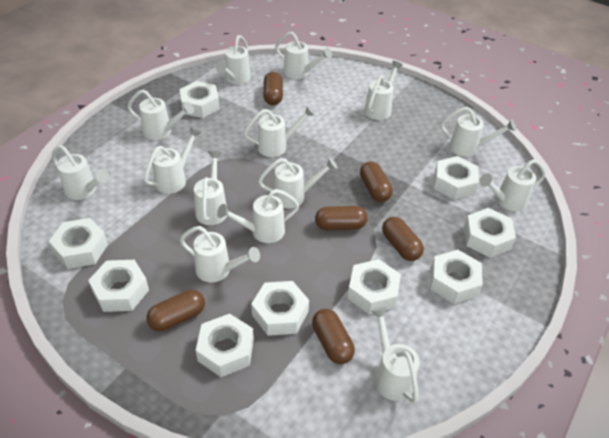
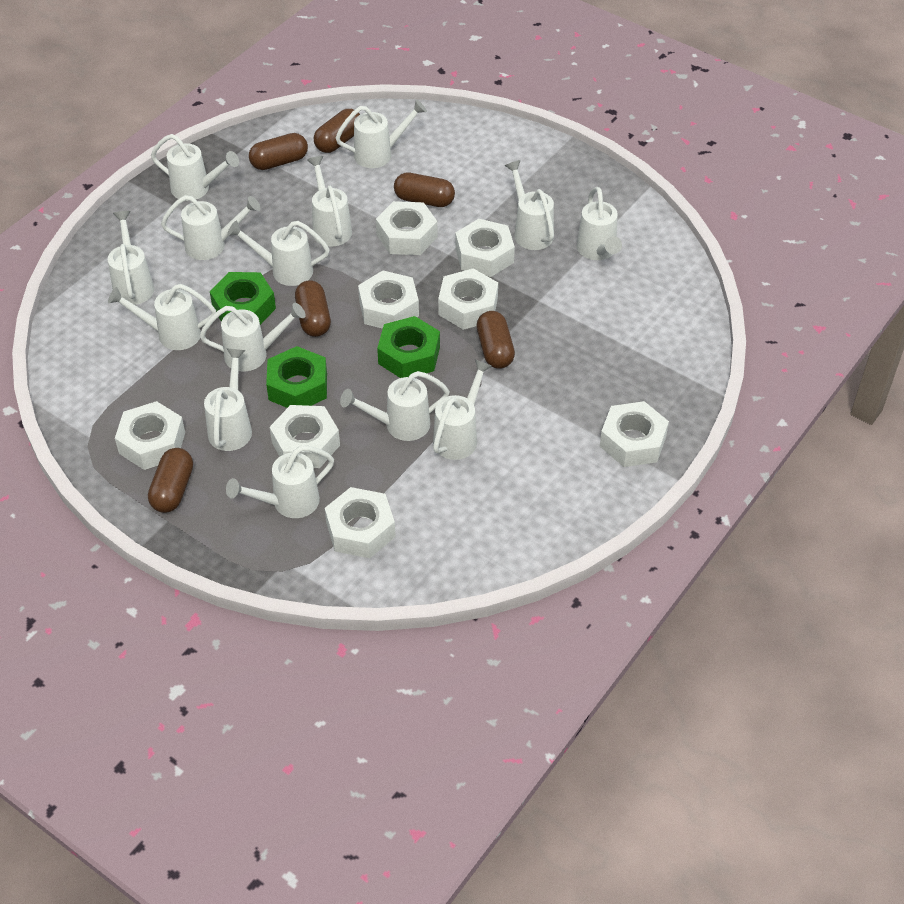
green nut: none = 0 -> [210,272,276,325] [266,346,327,408] [377,316,440,378] = 3
white nut: [49,218,108,269] [88,260,149,312] [179,81,220,118] [196,314,254,377] [251,281,309,336] [347,259,401,314] [430,250,483,304] [434,156,479,200] [464,208,516,258] = 9 -> [115,401,185,470] [269,405,340,468] [325,487,396,558] [358,271,419,329] [376,201,438,255] [438,268,498,330] [455,219,515,277] [600,401,669,467] = 8

